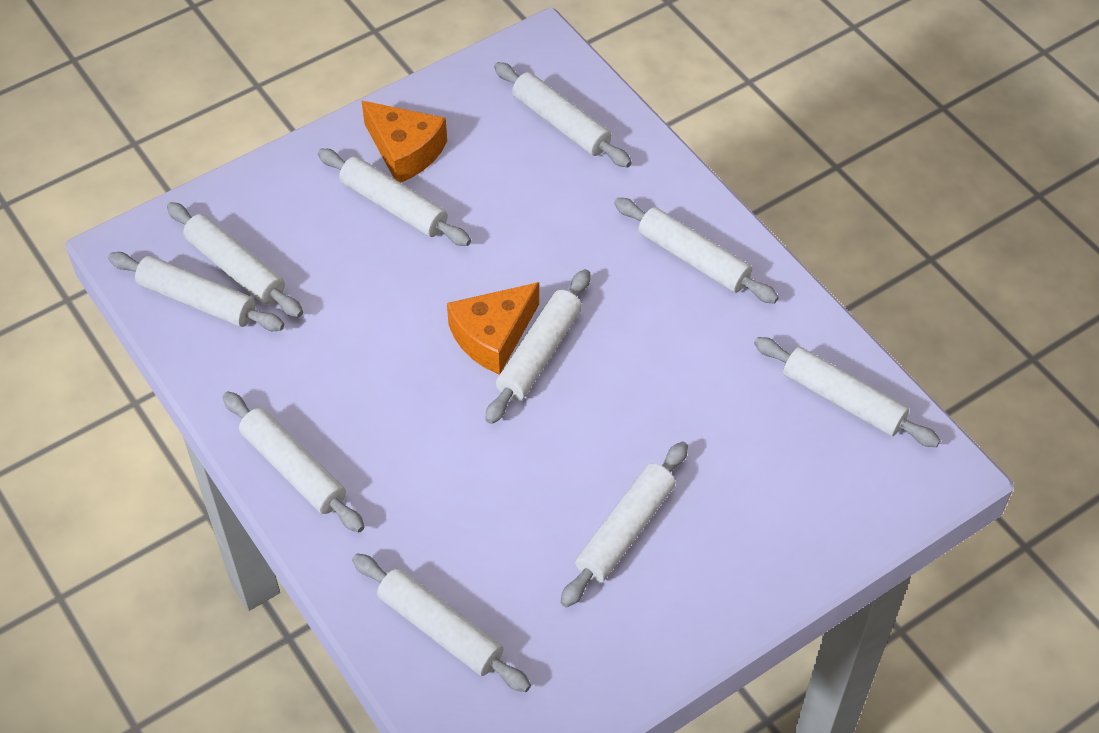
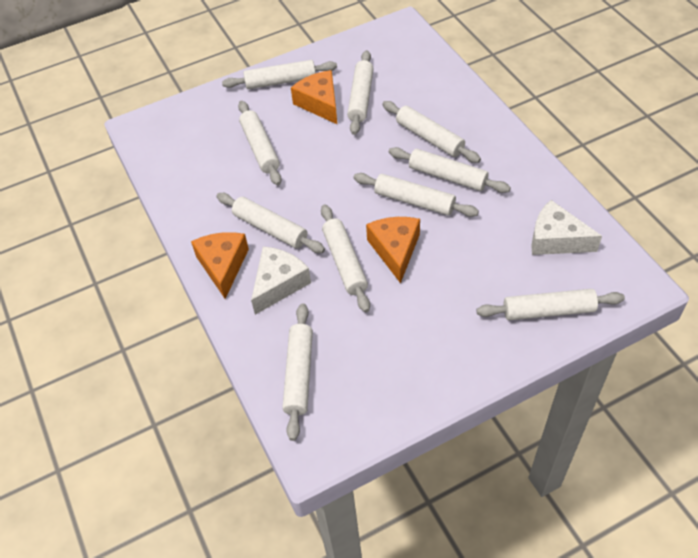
orange cheese: [362,101,447,183] [447,282,539,375] = 2 -> [191,232,249,299] [291,70,337,124] [366,217,420,283] = 3
white cheese: none = 0 -> [251,246,311,315] [531,200,602,255] = 2

